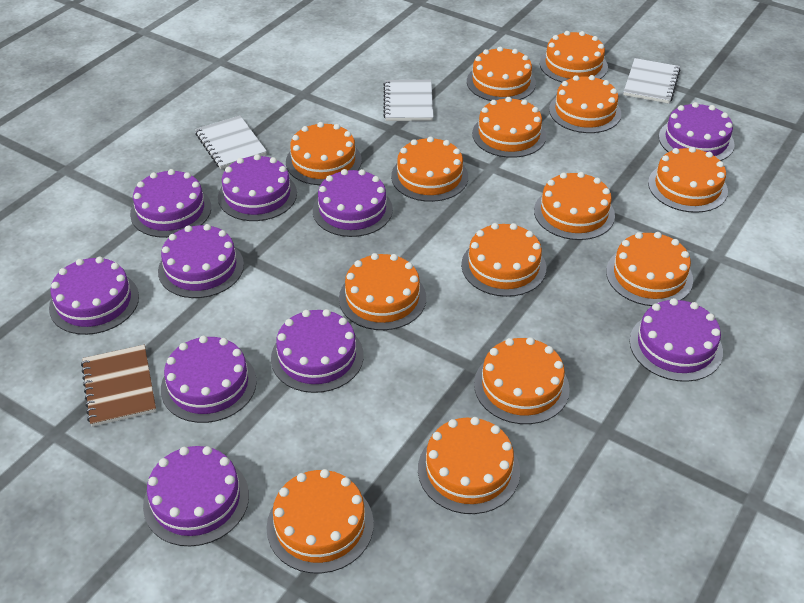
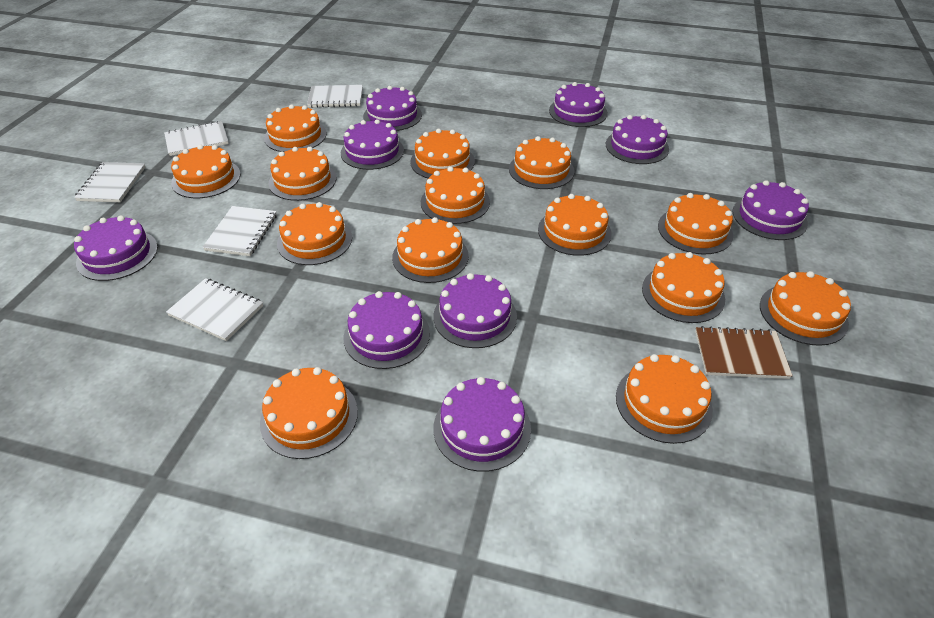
purple cake: [49,257,139,335] [130,169,211,238] [143,446,249,546] [158,224,244,298] [161,336,257,423] [218,154,297,221] [271,309,364,393] [313,169,393,237] [630,298,723,382] [659,102,735,161] = 10 -> [74,215,158,281] [341,119,404,170] [343,291,430,369] [363,86,422,131] [433,273,517,348] [433,377,531,472] [549,82,608,127] [606,115,669,164] [732,180,809,240] = 9
white notebook: [195,116,267,169] [383,80,433,121] [623,58,681,104] = 3 -> [74,162,145,202] [164,121,229,156] [166,278,263,341] [203,206,277,256] [307,85,363,108] = 5

